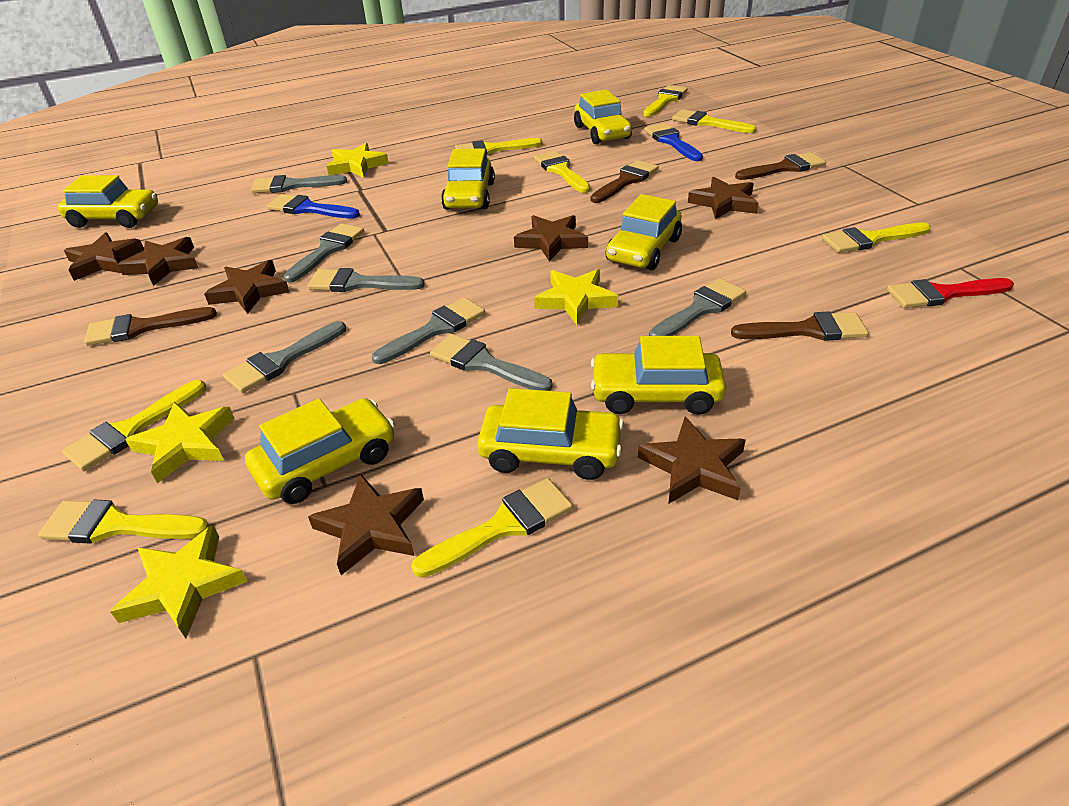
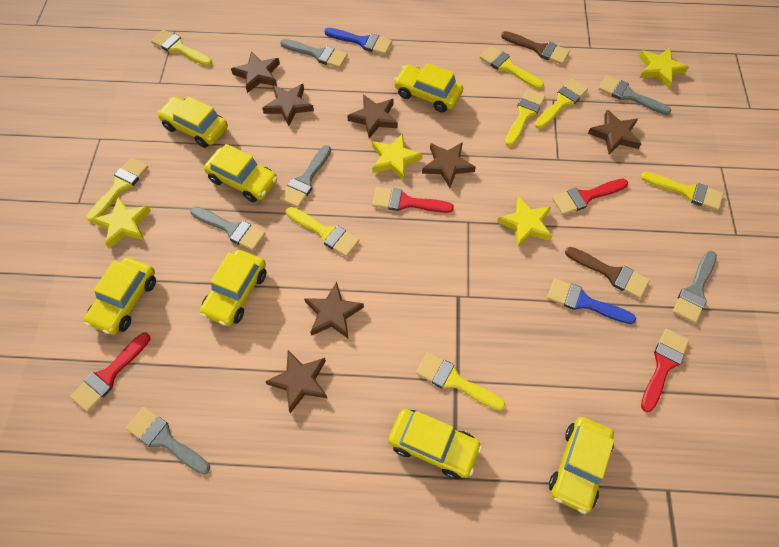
brown brush: [84,307,217,346] [591,160,659,203] [731,311,868,341] [735,152,826,180] = 4 -> [501,31,570,65] [565,247,650,299] = 2
grey brush: [223,321,346,393] [251,175,347,193] [284,223,364,283] [308,268,425,292] [372,297,485,364] [430,334,553,391] [649,278,746,336] = 7 -> [126,407,210,475] [190,206,265,251] [280,39,348,68] [280,145,331,208] [598,75,672,115] [673,251,717,323] = 6
red brush: [887,278,1014,308] = 1 -> [70,333,150,412] [372,187,454,213] [552,179,628,215] [641,329,689,412] = 4

